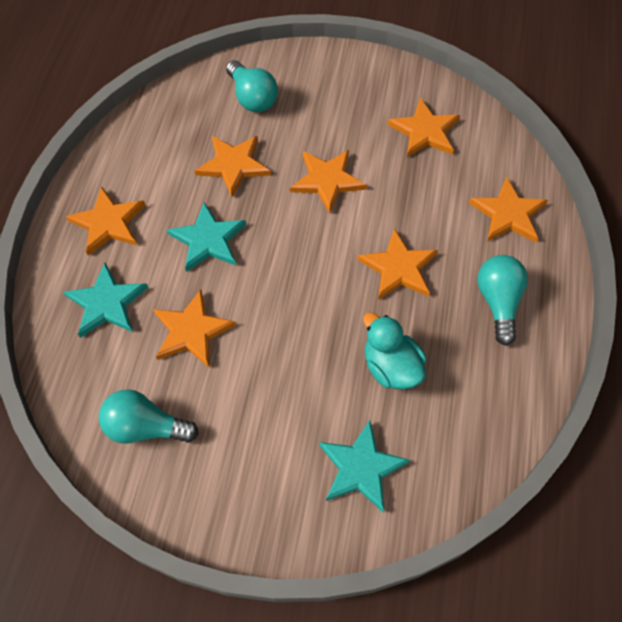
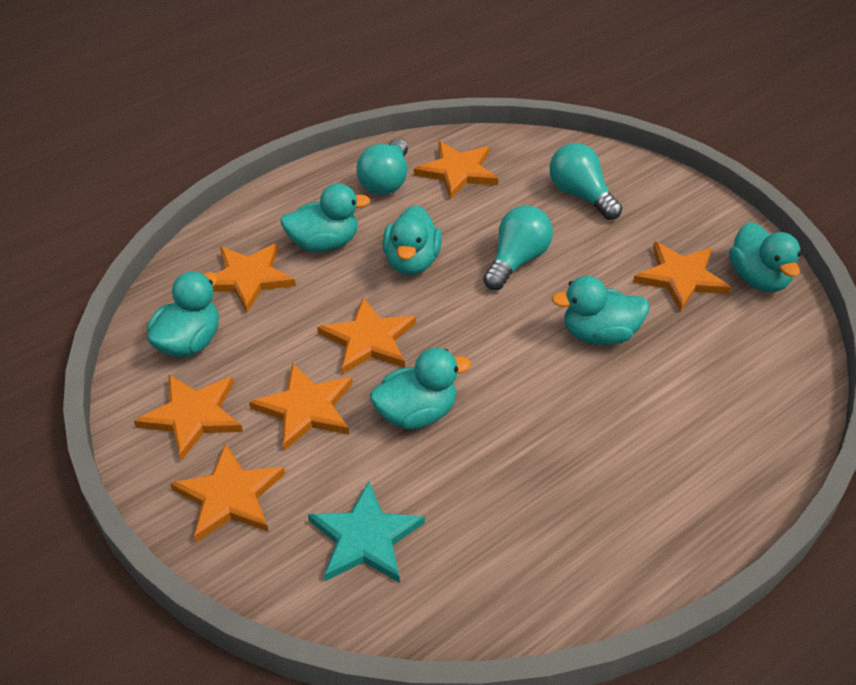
turquoise duck: [363,312,427,390] = 1 -> [147,271,219,357] [280,183,370,252] [370,348,471,429] [382,205,442,275] [551,276,650,345] [729,222,801,292] = 6
turquoise star: [63,263,148,338] [167,202,246,272] [319,420,410,513] = 3 -> [308,481,425,583] = 1

